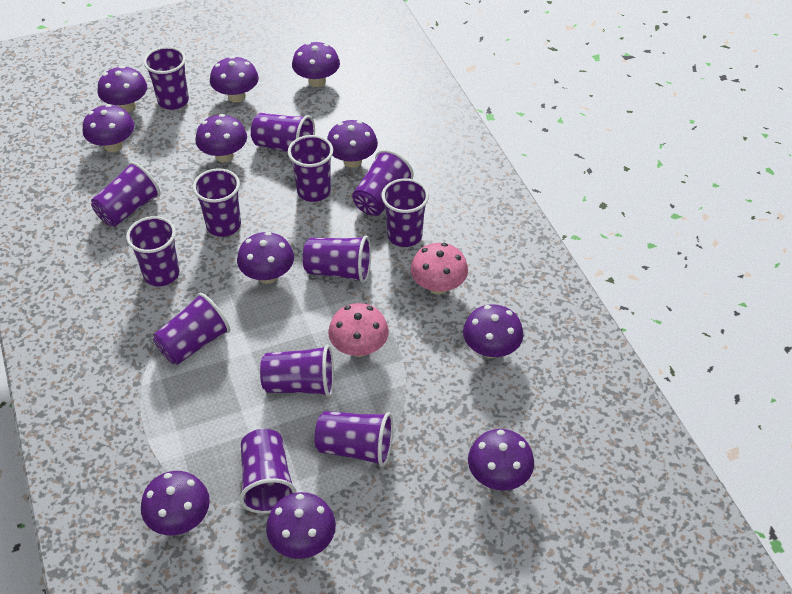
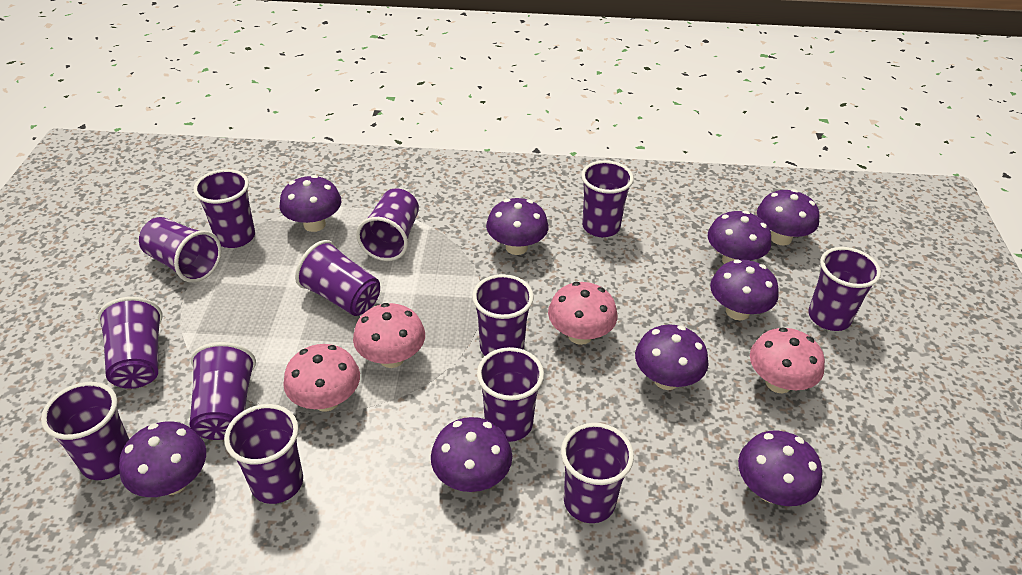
pink mushroom: [328,303,389,357] [411,243,468,294] = 2 -> [283,344,360,411] [353,303,425,368] [548,282,618,345] [750,327,825,394] = 4
purple mushroom: [83,104,134,152] [98,66,147,112] [141,471,210,535] [195,114,247,162] [210,56,259,103] [237,232,294,284] [266,492,336,559] [292,42,340,87] [327,120,378,168] [463,305,523,358] [468,429,534,490] = 11 -> [119,421,206,497] [280,175,341,232] [431,417,512,492] [486,198,549,255] [635,324,709,390] [708,211,771,264] [710,259,779,320] [738,430,823,506] [757,189,819,245] = 9

